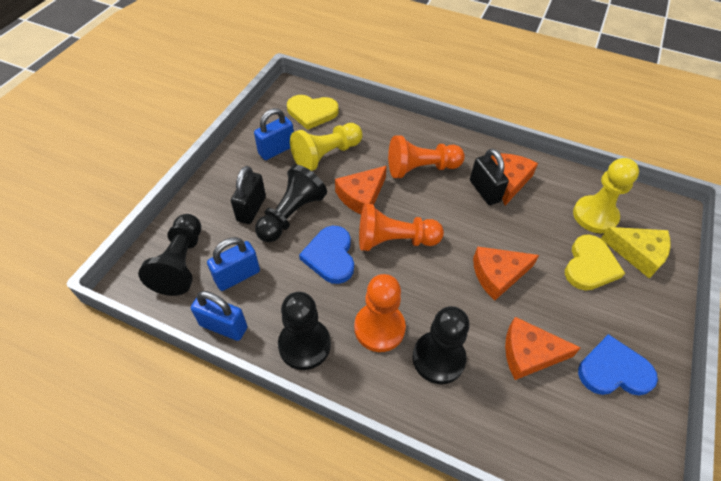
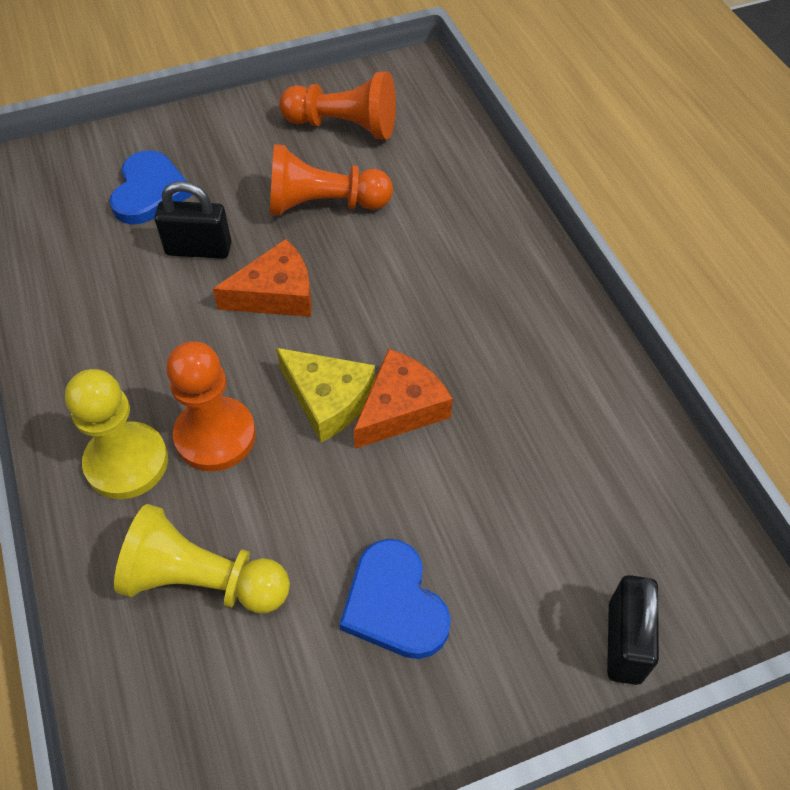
black pawn: [138,214,201,296] [255,165,327,242] [278,292,331,370] [412,306,470,384] = 4 -> none = 0
blue padlock: [191,291,247,341] [207,237,260,291] [254,108,294,160] = 3 -> none = 0
orange cheese: [335,166,387,214] [473,246,539,301] [491,153,538,206] [505,317,581,380] = 4 -> [213,239,312,317] [353,349,453,449] = 2
yellow heart: [287,95,338,130] [565,235,625,291] = 2 -> none = 0

